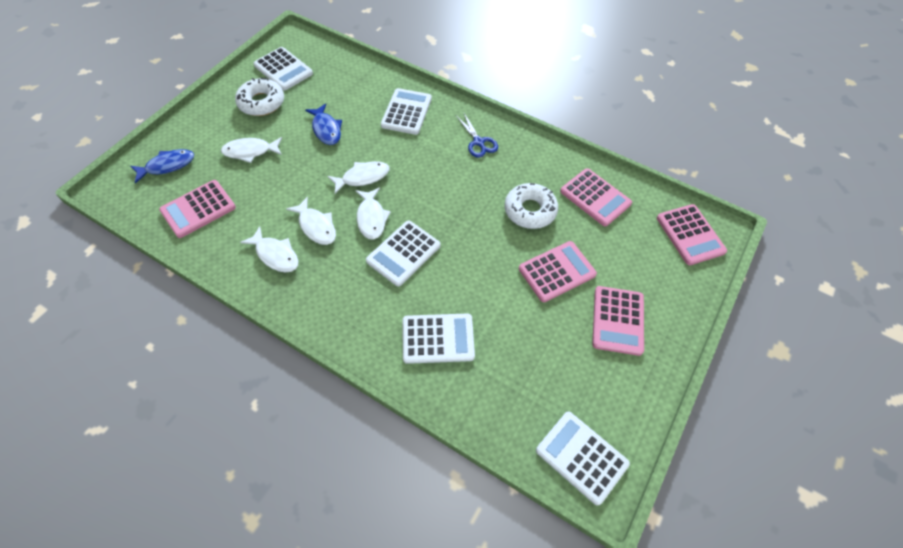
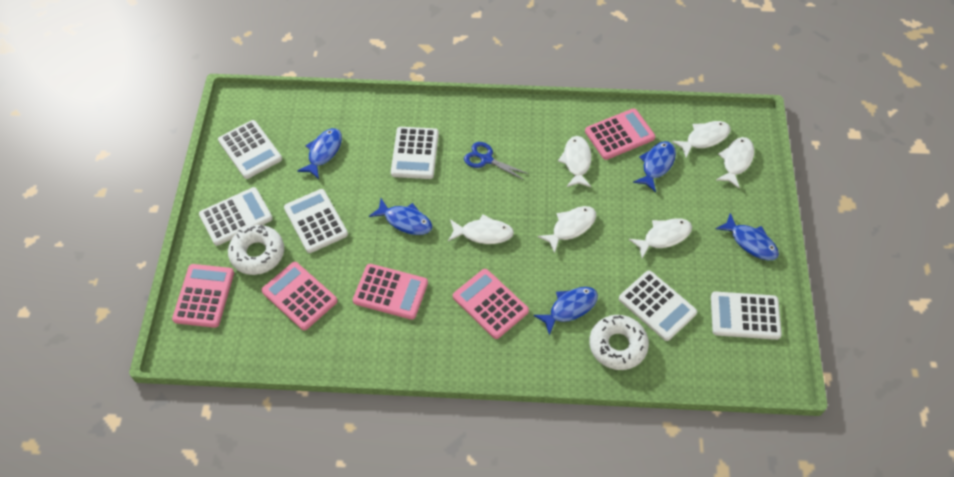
blue fish: [130,149,194,183] [305,103,342,145] = 2 -> [297,128,342,179] [369,198,432,235] [533,287,598,335] [633,141,676,192] [715,213,779,260] = 5
white calculator: [253,47,313,91] [366,220,440,286] [381,88,432,135] [403,313,475,364] [536,411,630,506] = 5 -> [199,187,273,246] [218,120,282,179] [284,189,348,253] [391,127,439,179] [619,271,697,341] [711,291,782,340] = 6
white fish: [221,137,282,163] [240,226,298,272] [286,197,336,245] [328,161,390,194] [356,188,391,240] = 5 -> [448,214,514,244] [538,206,596,253] [558,136,591,187] [629,218,692,258] [672,121,731,158] [716,137,754,189] = 6

